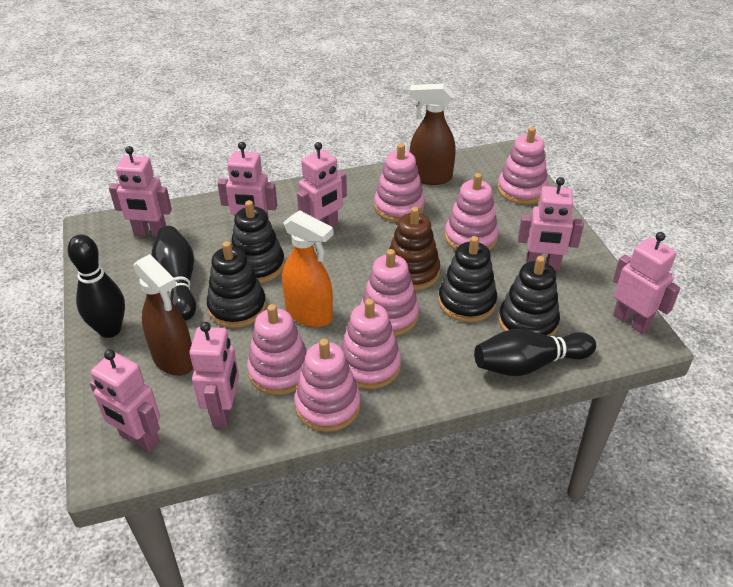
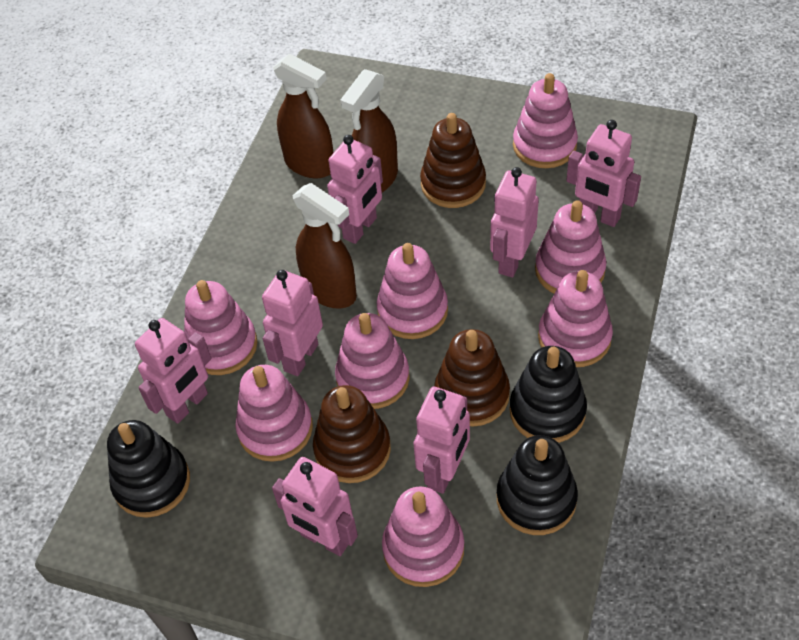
black bowling pin: [67,234,125,338] [152,226,196,321] [474,329,596,376] = 3 -> none = 0
black stacking toy: [207,241,266,328] [231,200,285,283] [438,236,497,322] [498,256,560,336] = 4 -> [107,420,190,518] [497,435,578,535] [509,346,587,443] = 3
brown spray bottle: [133,254,193,376] [410,84,456,185] = 2 -> [273,54,333,178] [293,183,357,309] [341,69,398,193] = 3
brown stacking toy: [389,207,440,291] = 1 -> [313,385,391,483] [420,113,486,208] [434,329,510,427] = 3
orange spray bottle: [282,210,334,327] = 1 -> none = 0
pink stacking toy: [247,304,307,395] [294,339,361,432] [341,299,401,389] [360,249,419,336] [374,143,425,222] [445,173,499,250] [497,127,548,204] = 7 -> [184,280,257,375] [235,365,313,462] [335,313,410,409] [377,243,448,339] [382,486,464,587] [513,73,578,168] [535,200,606,293] [538,270,613,367] = 8

